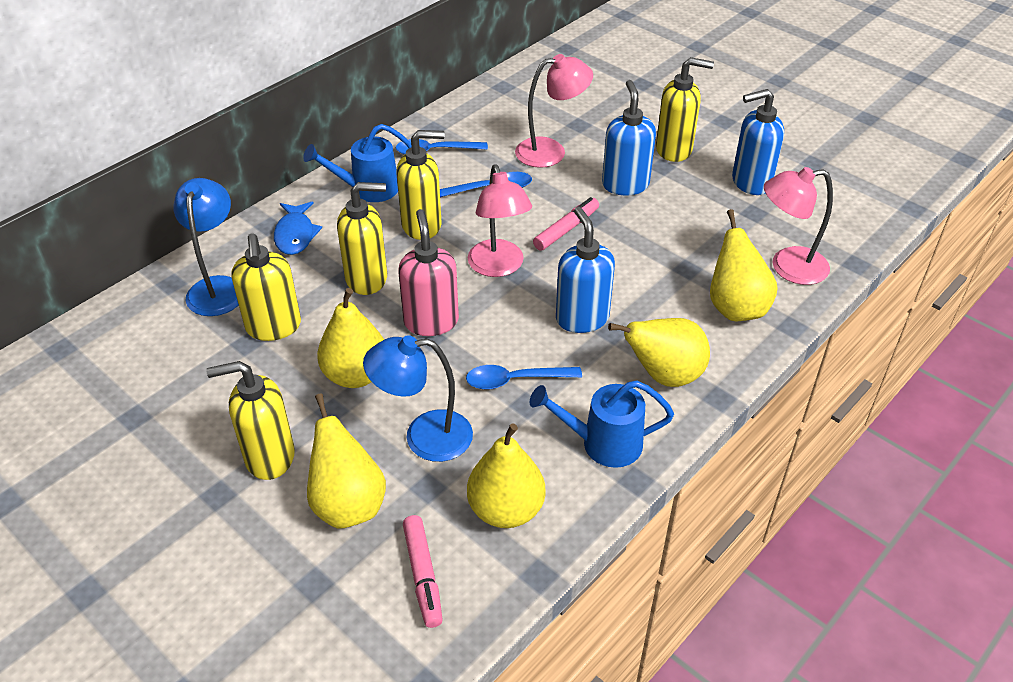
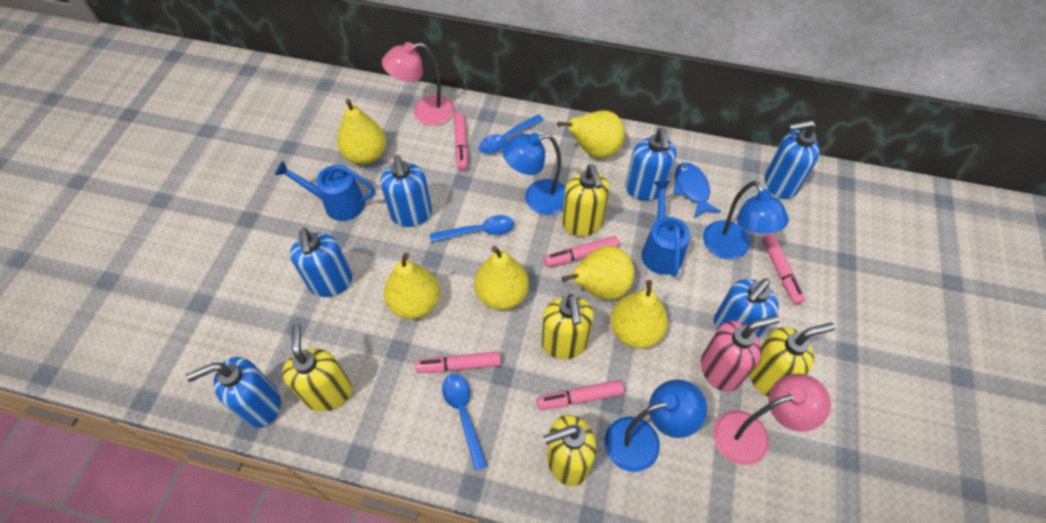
blue lamp: [173,178,239,316] [363,335,473,462] = 2 -> [502,132,566,215] [604,379,707,472] [703,181,789,259] = 3
blue soap dispenser: [556,207,615,333] [602,80,656,195] [732,89,784,195] = 3 -> [186,357,281,428] [290,228,352,297] [381,155,432,227] [626,128,677,201] [714,278,779,338] [765,120,820,199] = 6
pink lamp: [468,164,532,277] [515,54,593,168] [764,167,833,285] = 3 -> [382,42,455,126] [713,374,831,465] = 2
pink marker: [403,515,443,628] [533,197,599,251] = 2 -> [415,351,501,373] [454,113,468,171] [537,380,624,410] [544,236,619,267] [762,234,805,305] = 5
yellow pear: [307,393,386,528] [317,288,384,388] [467,423,546,528] [608,318,710,387] [710,209,778,321] = 5 -> [337,99,386,164] [384,253,440,319] [474,246,529,310] [557,110,625,159] [561,246,635,300] [610,280,668,348] = 6

